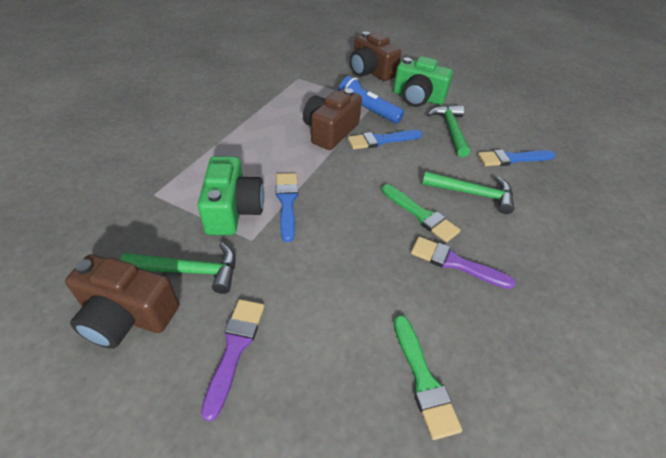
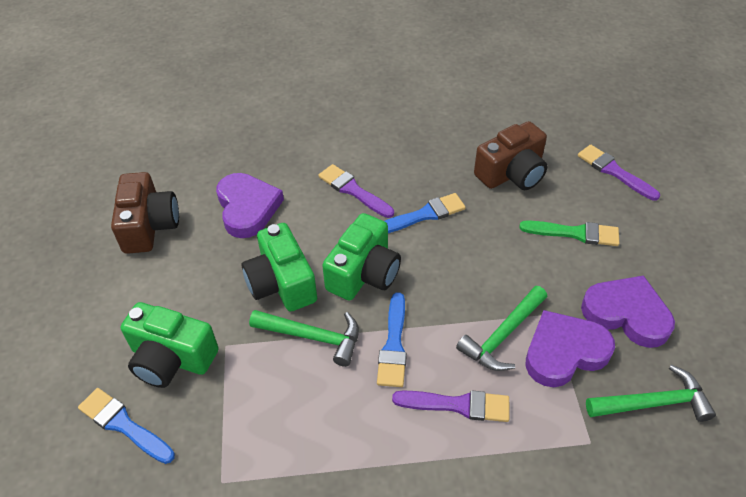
blue flashlight: [338,76,404,123] = 1 -> none = 0
brown camera: [65,254,179,349] [303,88,362,150] [350,32,401,81] = 3 -> [111,172,179,254] [474,121,547,190] = 2
green brush: [382,184,461,242] [394,315,462,440] = 2 -> [519,220,619,246] = 1
green camera: [198,156,264,235] [393,56,453,107] = 2 -> [121,302,219,388] [242,223,317,312] [322,213,401,301] = 3
purple brush: [201,299,264,421] [411,237,516,289] = 2 -> [318,164,394,218] [392,391,509,422] [578,145,660,201] = 3
purple heart: none = 0 -> [216,173,284,238] [525,310,615,387] [581,275,675,348] = 3

